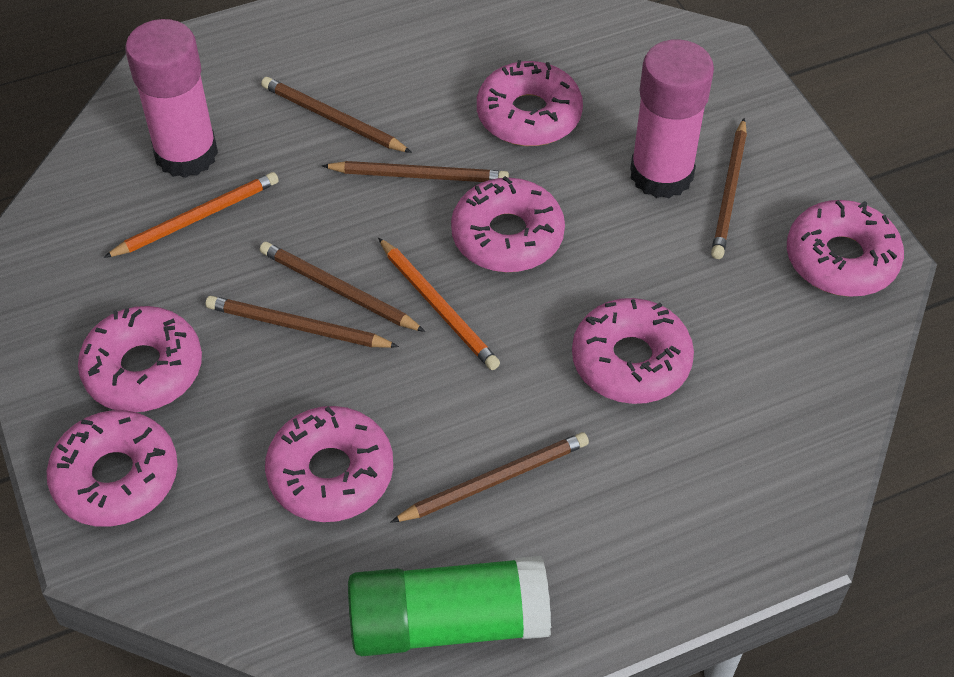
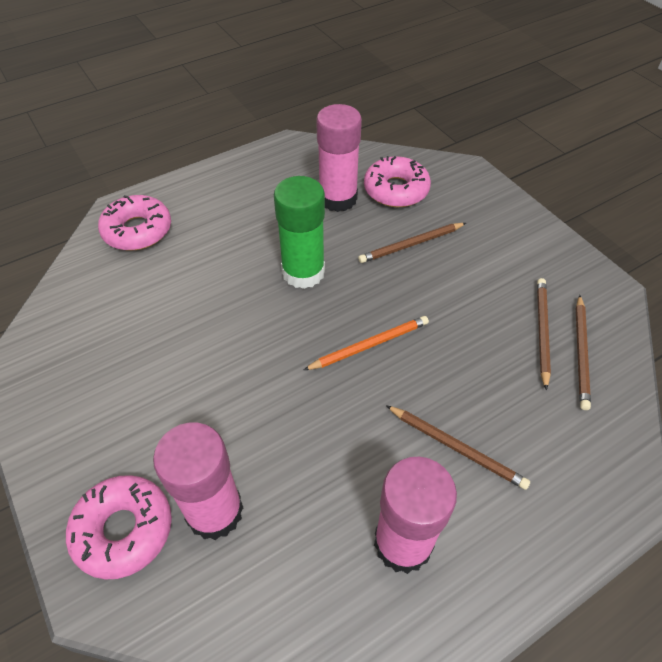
brown pencil: [206,296,399,348] [260,242,425,332] [261,77,412,153] [322,161,509,182] [391,432,589,522] [711,118,747,259] = 6 -> [358,223,466,263] [386,405,530,490] [537,278,551,390] [576,295,591,410] = 4
orange pencil: [103,172,279,258] [378,237,500,370] = 2 -> [304,316,429,370] = 1
pink donut: [47,410,178,527] [78,306,202,412] [265,406,393,522] [451,176,565,272] [477,60,583,146] [572,298,694,404] [787,200,904,297] = 7 -> [66,475,172,580] [98,195,171,250] [364,156,431,207] = 3
pink glue stick: [125,19,218,178] [630,39,714,198] = 2 -> [153,422,243,540] [316,104,362,212] [374,457,457,574] = 3

